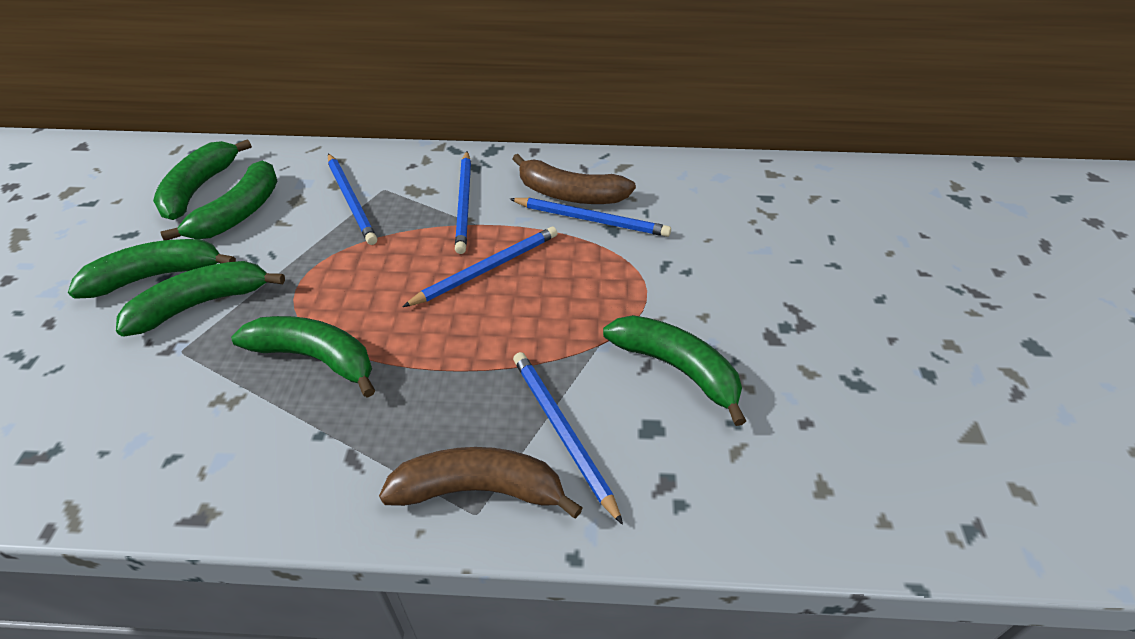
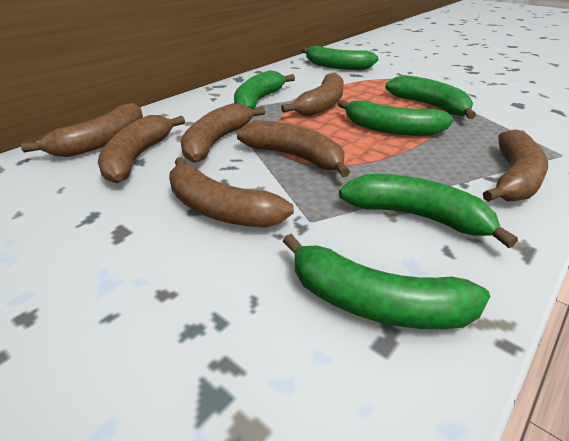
blue pencil: [328,153,377,245] [403,226,558,307] [455,151,471,254] [510,198,671,237] [513,352,623,525] = 5 -> none = 0
brown banana: [379,447,583,518] [512,154,636,204] = 2 -> [21,103,143,157] [98,115,185,183] [169,157,294,228] [181,103,265,163] [237,120,350,177] [281,73,344,116] [483,129,548,202] = 7

